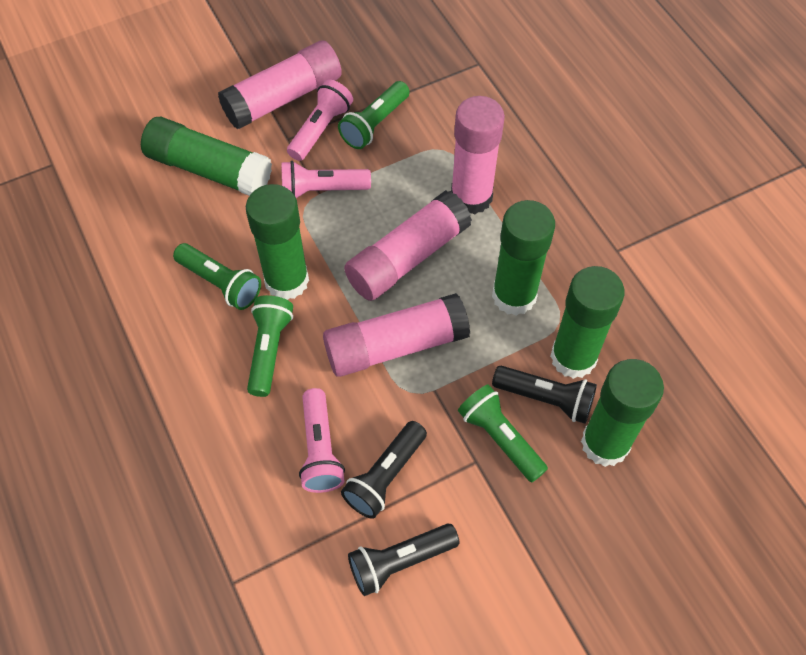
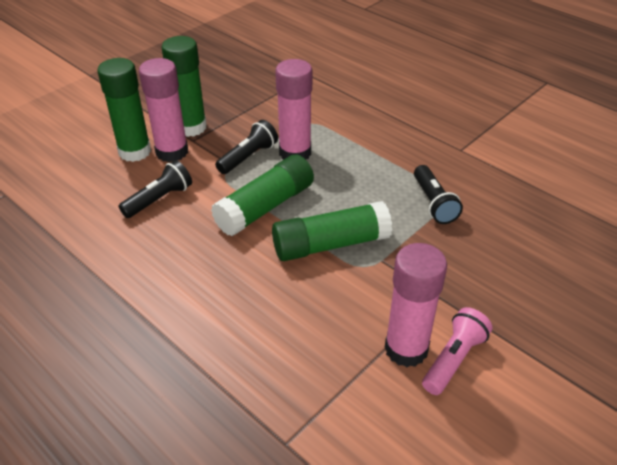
green flashlight: [173,243,261,310] [247,295,293,397] [338,81,410,149] [458,384,548,482] = 4 -> none = 0
green glue stick: [141,117,272,196] [246,184,309,300] [492,200,555,316] [550,266,625,379] [581,359,664,467] = 5 -> [97,58,151,162] [161,36,207,137] [211,155,314,236] [272,201,392,261] = 4
pink flashlight: [281,161,371,198] [287,80,353,161] [299,388,345,493] = 3 -> [422,307,492,395] = 1
pink glue stick: [218,40,342,129] [323,293,470,377] [344,190,472,301] [451,96,505,214] = 4 -> [139,58,188,162] [275,59,312,159] [384,243,447,367] = 3

